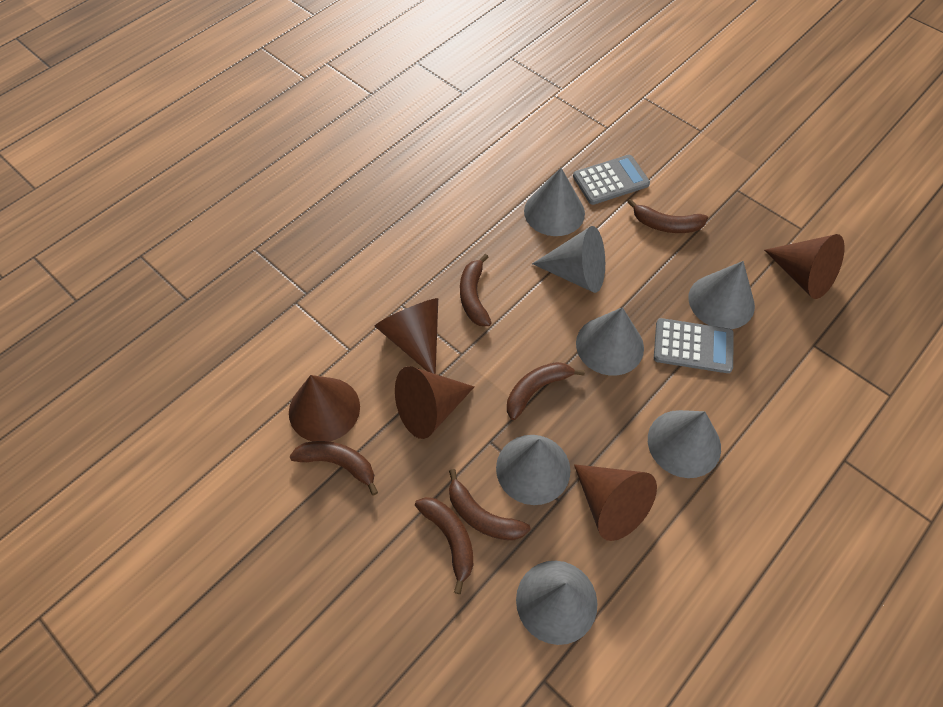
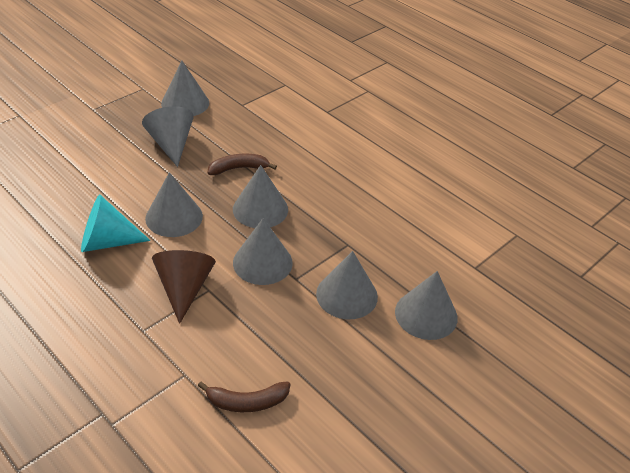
brown banana: [290,441,378,495] [415,497,473,594] [449,469,531,541] [460,254,492,326] [507,362,585,420] [628,199,708,233] = 6 -> [198,381,290,412] [208,154,277,175] = 2
brown cone: [289,375,360,441] [375,298,438,374] [395,366,474,439] [574,464,657,541] [764,234,845,299] = 5 -> [152,250,216,324] = 1
grey calculator: [573,155,650,205] [654,318,734,373] = 2 -> none = 0
turquoise cone: none = 0 -> [81,194,151,252] = 1

